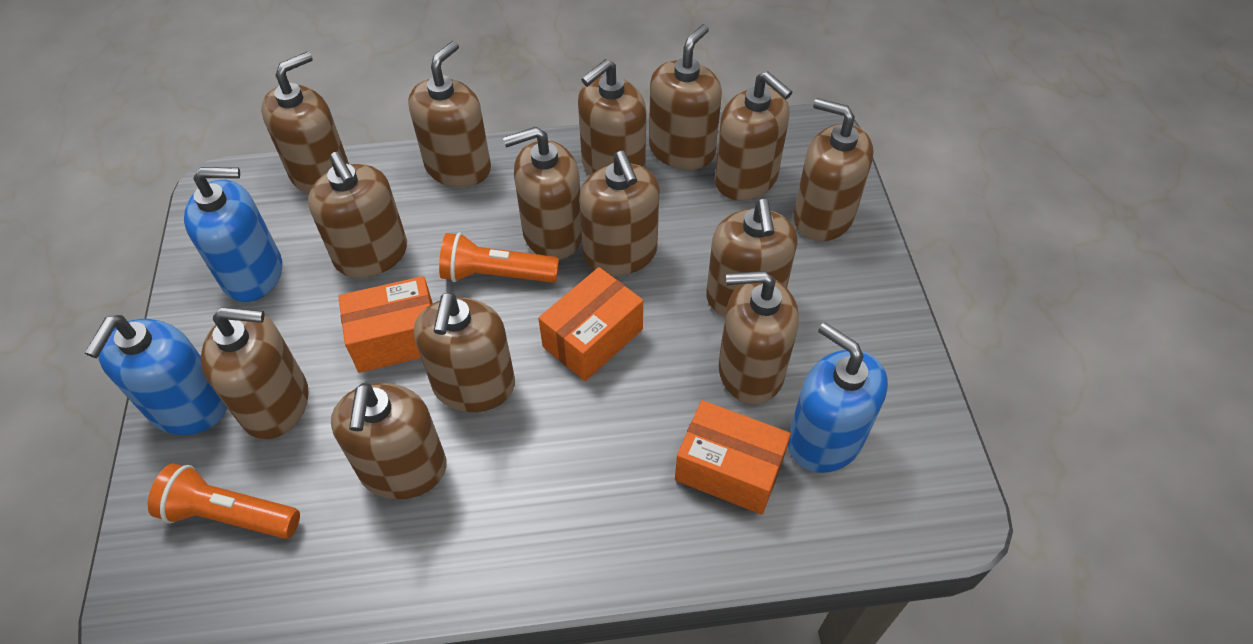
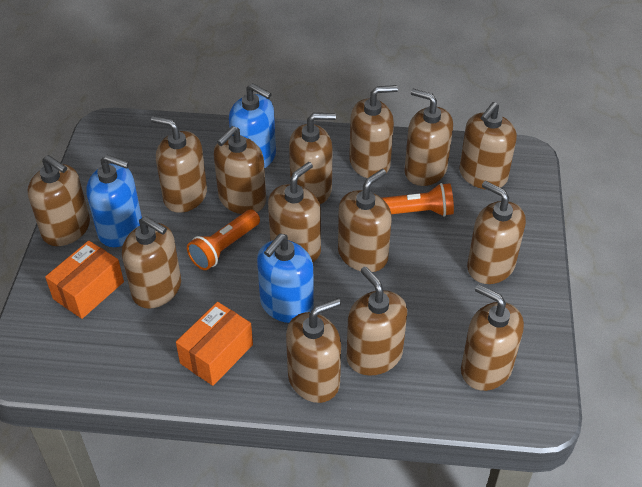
orange box: [338,276,433,373] [538,267,643,381] [675,400,791,515] = 3 -> [45,241,124,319] [176,302,253,386] = 2

